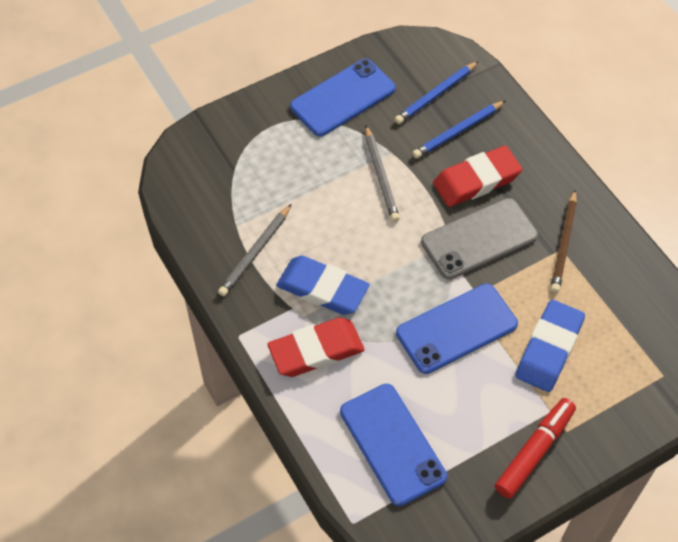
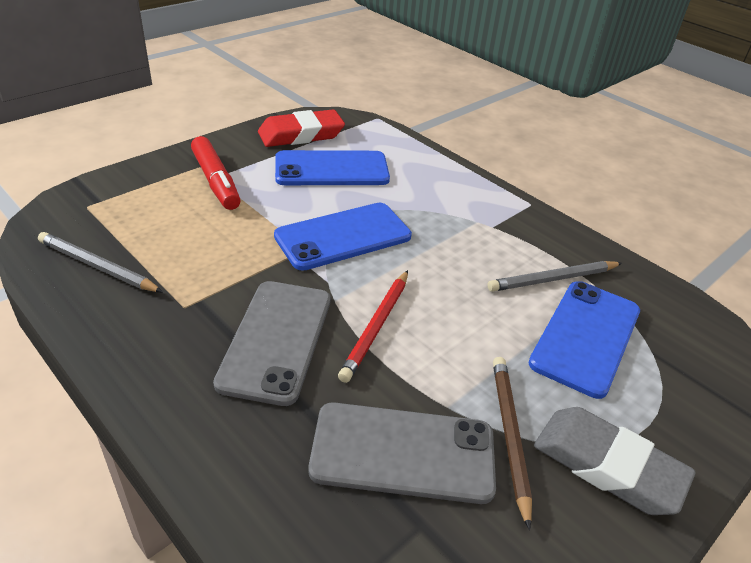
blue eraser: [276,256,370,315] [515,300,585,392] = 2 -> none = 0
blue pencil: [395,61,479,124] [412,100,506,159] = 2 -> none = 0
grey eraser: none = 0 -> [534,407,696,515] = 1
grey phone: [421,198,538,280] = 1 -> [213,281,331,406] [309,402,496,504] = 2
red eraser: [267,318,365,377] [433,146,522,207] = 2 -> [258,110,345,147] = 1
red pencil: none = 0 -> [338,270,408,383] = 1

